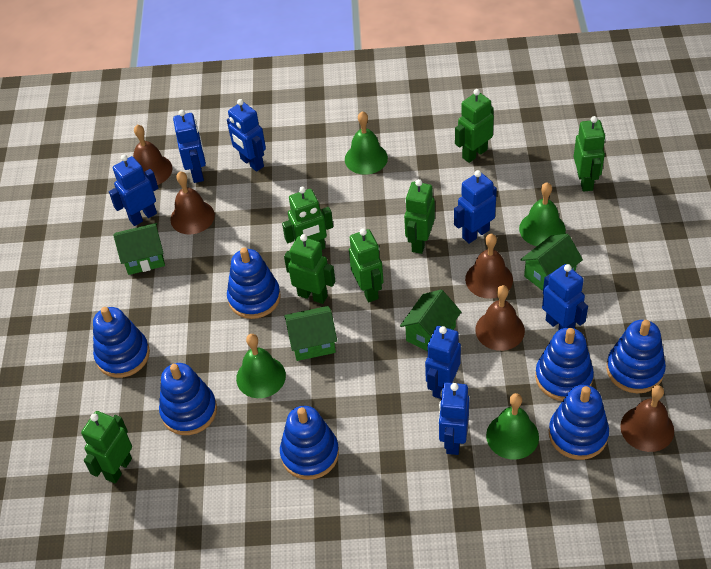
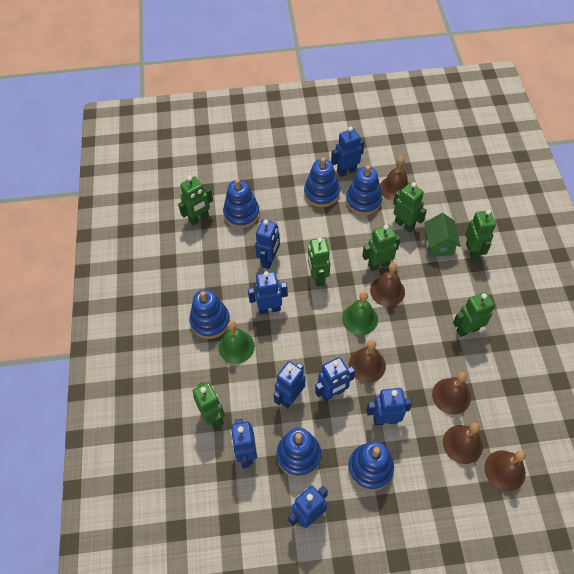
blue robot: [109,155,158,226] [173,110,206,183] [227,99,266,172] [425,326,461,399] [439,382,469,455] [454,170,497,244] [542,264,588,330] = 7 -> [230,419,257,469] [248,271,288,314] [255,219,280,269] [274,361,305,408] [288,486,328,528] [315,357,355,401] [331,127,364,177] [367,388,412,426] = 8
blue stacking toy: [93,307,150,378] [159,363,217,435] [227,248,280,319] [280,406,339,480] [535,328,594,401] [549,385,609,460] [606,320,666,393] = 7 -> [189,289,230,339] [223,179,260,228] [277,428,321,478] [304,157,340,207] [346,165,382,215] [348,441,394,491] = 6
brown bell: [133,124,172,185] [170,171,215,235] [465,234,513,299] [475,285,525,351] [620,385,674,452] = 5 -> [349,340,386,383] [370,263,405,307] [380,156,409,201] [432,372,471,414] [443,423,483,464] [484,450,526,491] = 6
green bell: [236,334,286,398] [345,111,388,175] [486,393,539,460] [519,182,566,246] = 4 -> [218,321,255,364] [342,292,378,335] = 2
green house: [113,223,165,275] [284,306,337,361] [400,290,461,351] [520,234,583,291] = 4 -> [424,213,461,257] = 1

